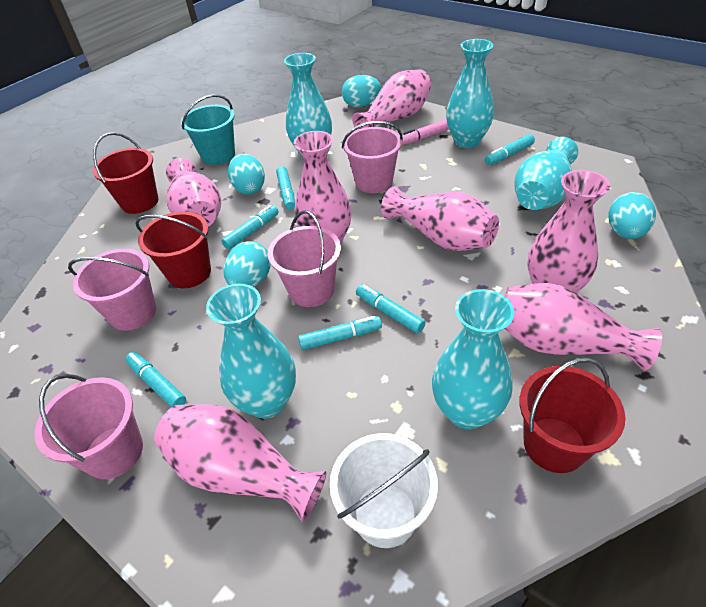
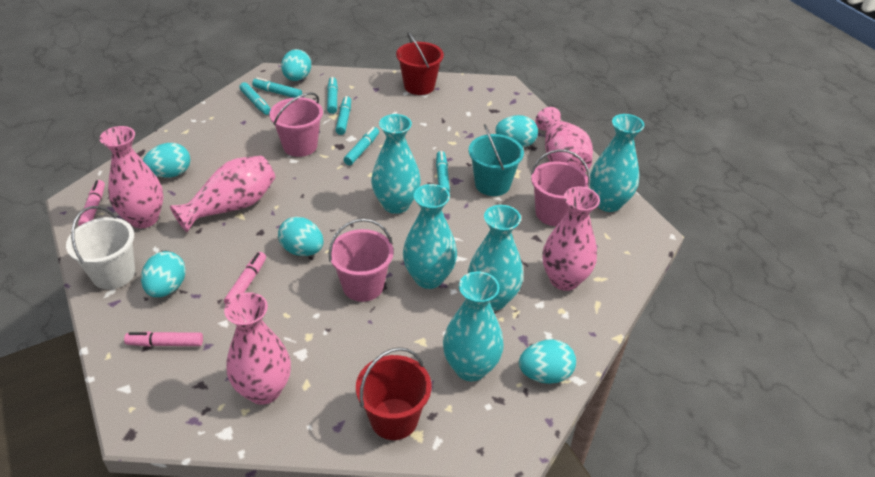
pink bucket: [35,374,143,479] [68,249,156,331] [268,210,341,307] [342,121,403,193] = 4 -> [269,92,323,157] [329,218,394,302] [531,149,591,226] = 3
pink marker: [402,119,449,145] = 1 -> [78,180,105,226] [124,331,203,347] [224,252,266,304] = 3
pink vase: [154,404,326,522] [166,158,221,227] [294,131,352,244] [352,69,432,130] [381,186,499,251] [504,283,662,371] [527,170,610,293] = 7 -> [99,126,164,228] [170,156,275,232] [224,292,291,405] [535,107,593,172] [542,187,600,291] = 5
red bucket: [93,132,159,214] [136,212,211,288] [519,358,625,473] = 3 -> [356,347,431,440] [396,32,444,95] = 2
turquoise egg: [224,241,271,287] [228,153,265,195] [342,75,381,107] [608,192,656,239] = 4 -> [141,251,186,297] [143,143,190,178] [278,217,324,256] [281,49,311,81] [495,115,538,147] [519,339,576,384] = 6

